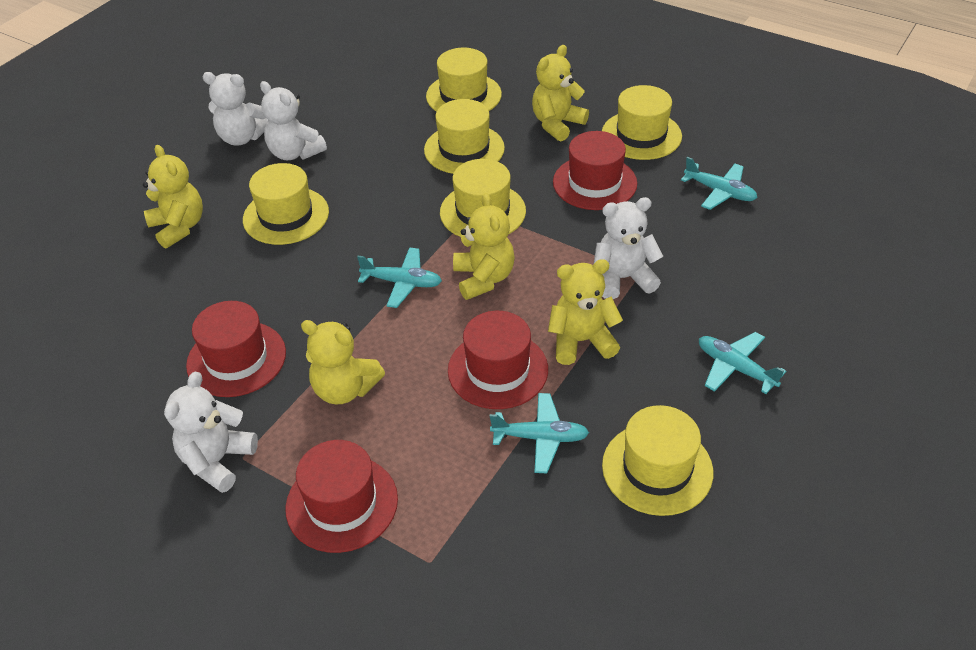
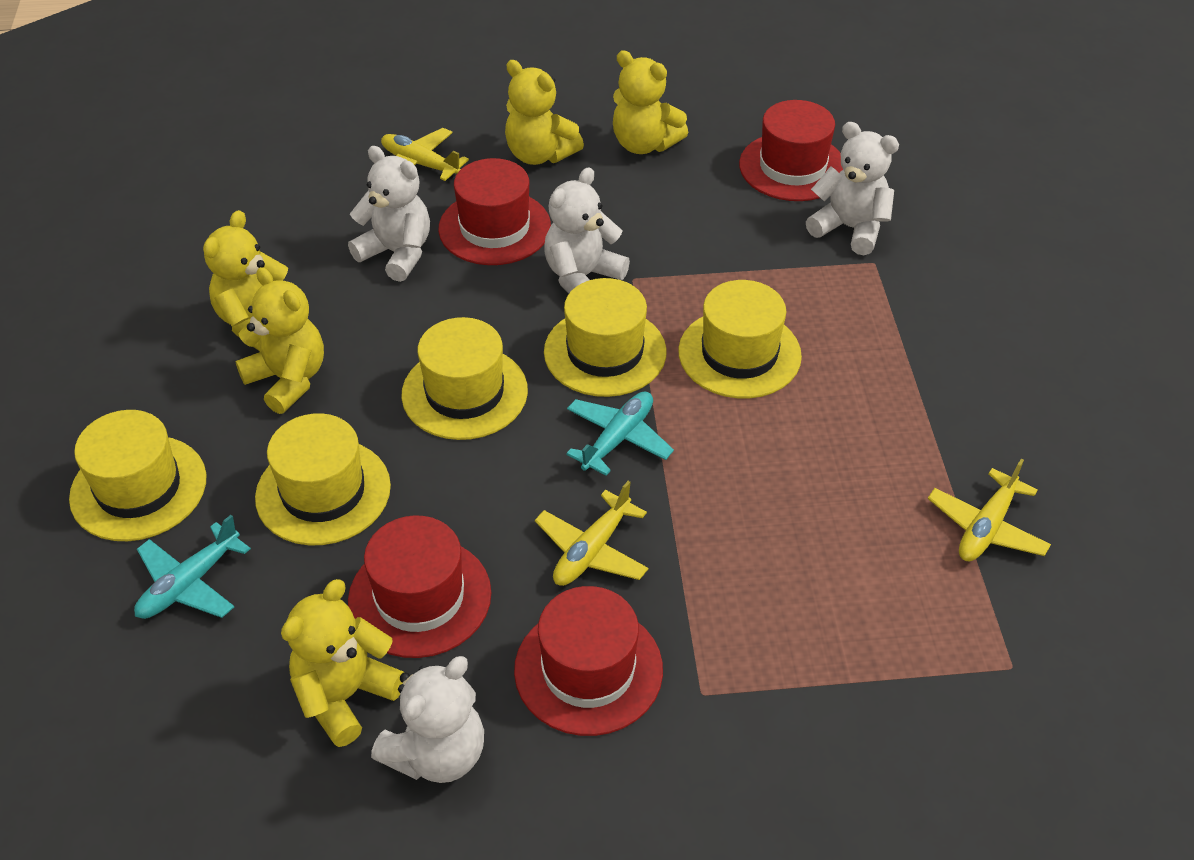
turquoise plane: [357,247,442,308] [490,393,589,473] [681,157,757,210] [699,332,786,394] = 4 -> [134,515,251,619] [566,392,674,476] = 2
yellow hat: [243,163,329,245] [424,99,505,174] [426,48,502,112] [440,159,526,237] [602,85,682,160] [602,405,713,516] = 6 -> [69,410,206,541] [255,413,391,545] [401,317,528,440] [544,278,667,397] [678,280,802,399] = 5
yellow plane: none = 0 -> [381,128,469,181] [535,481,648,586] [928,459,1051,561] = 3

